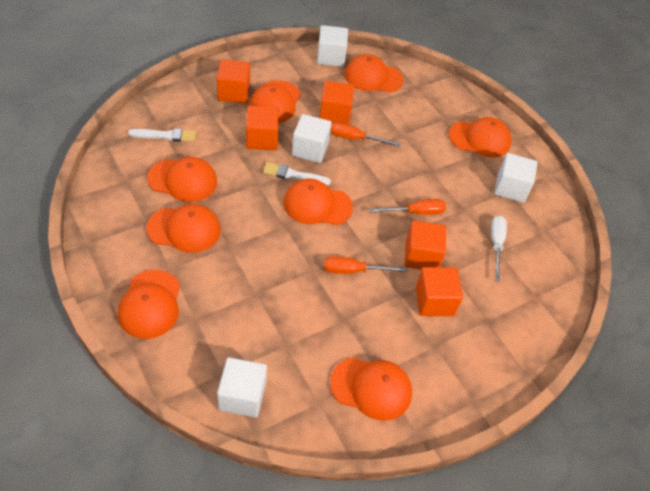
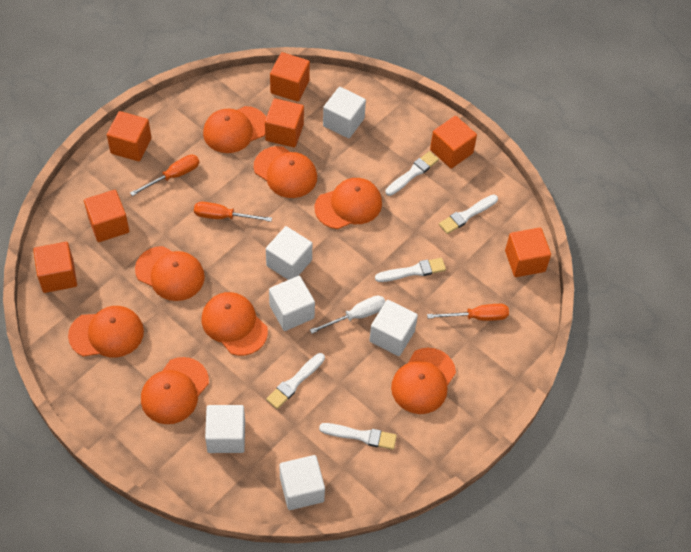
orange cube: [217,59,250,103] [246,106,279,150] [319,81,354,125] [405,221,446,269] [416,267,463,316] = 5 -> [33,242,77,293] [84,190,129,242] [107,111,151,161] [265,98,304,148] [270,52,310,102] [430,116,477,169] [505,228,551,277] = 7
white brush: [128,128,196,142] [263,162,331,186] = 2 -> [266,353,325,409] [319,423,397,450] [375,258,446,282] [385,151,439,196] [439,194,498,234] = 5
white cube: [217,357,267,418] [292,114,332,163] [317,25,348,67] [494,153,538,203] = 4 -> [205,405,245,453] [266,226,312,280] [269,276,315,331] [279,455,325,510] [323,87,366,138] [369,300,418,356] = 6

